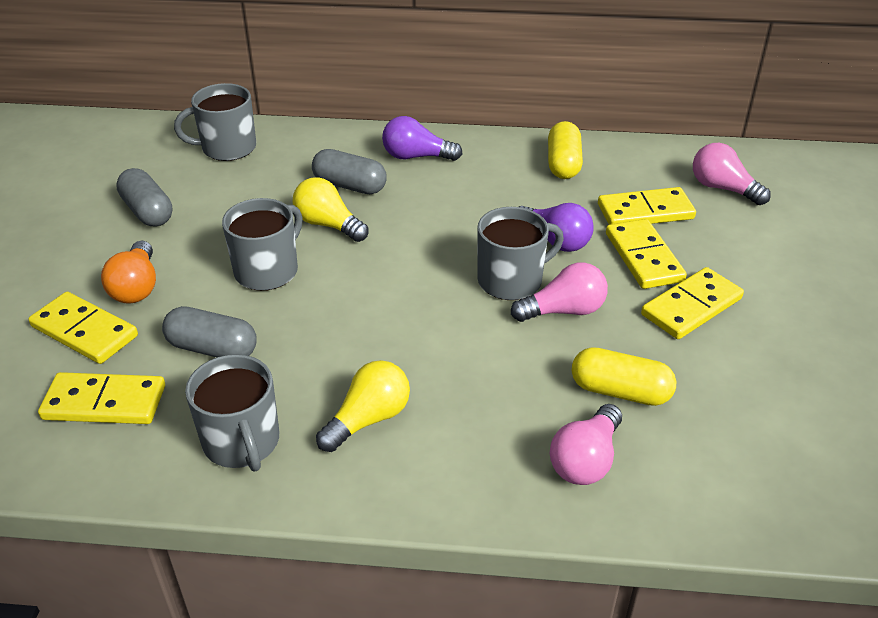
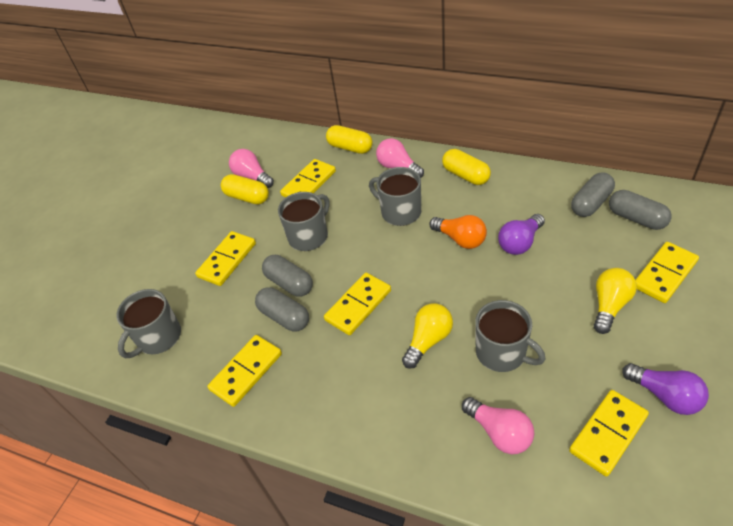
grey capsule: [116,168,172,227] [162,306,257,357] [312,149,387,194] = 3 -> [255,287,309,332] [262,255,313,297] [571,172,615,217] [609,190,672,230] = 4
yellow capsule: [548,121,583,179] [572,347,677,406] = 2 -> [221,174,269,204] [326,125,372,154] [442,149,491,185] = 3
yellow domino: [29,292,138,364] [38,372,165,424] [598,187,696,225] [606,219,687,289] [641,267,744,339] = 5 -> [195,231,256,286] [207,335,282,407] [280,159,336,197] [324,273,391,335] [569,390,649,477] [635,242,699,303] = 6

